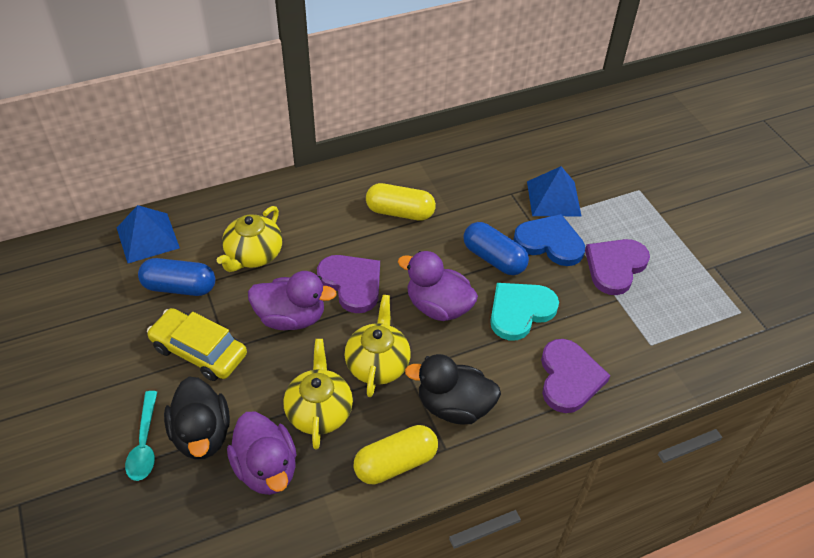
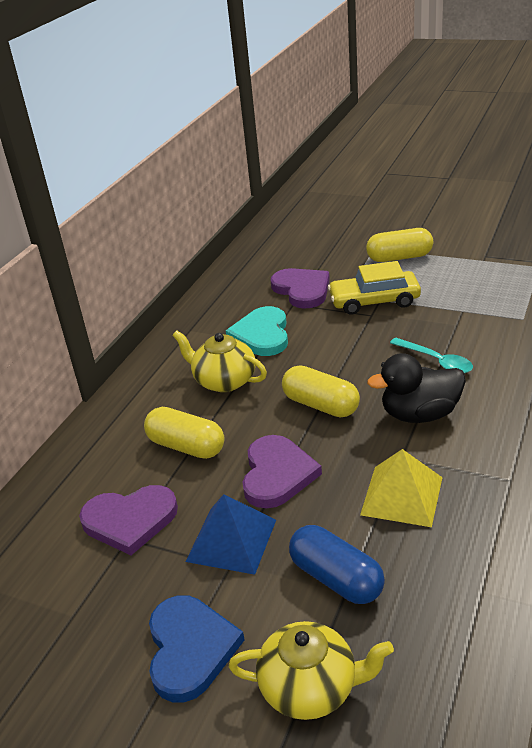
black duck: [164,376,230,460] [405,354,501,424] = 2 -> [367,353,466,423] = 1
blue capsule: [138,258,215,296] [463,222,529,275] = 2 -> [289,525,385,604] = 1
blue pyramid: [117,205,180,263] [527,166,582,216] = 2 -> [185,494,276,575] = 1
purple duck: [227,412,297,495] [248,271,337,330] [398,251,478,321] = 3 -> none = 0
yellow capsule: [354,425,438,484] [366,183,436,221] = 2 -> [144,407,224,459] [282,365,360,418] [366,228,433,262] = 3
yellow pyramid: none = 0 -> [360,449,443,527] = 1
yellow teapot: [217,206,282,272] [283,339,353,450] [344,295,411,397] = 3 -> [172,331,267,392] [229,621,394,720] = 2

